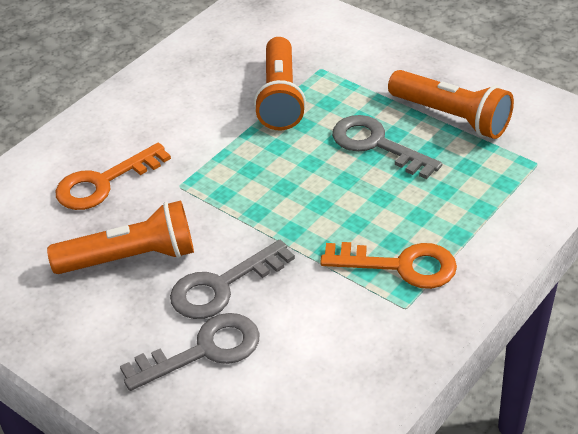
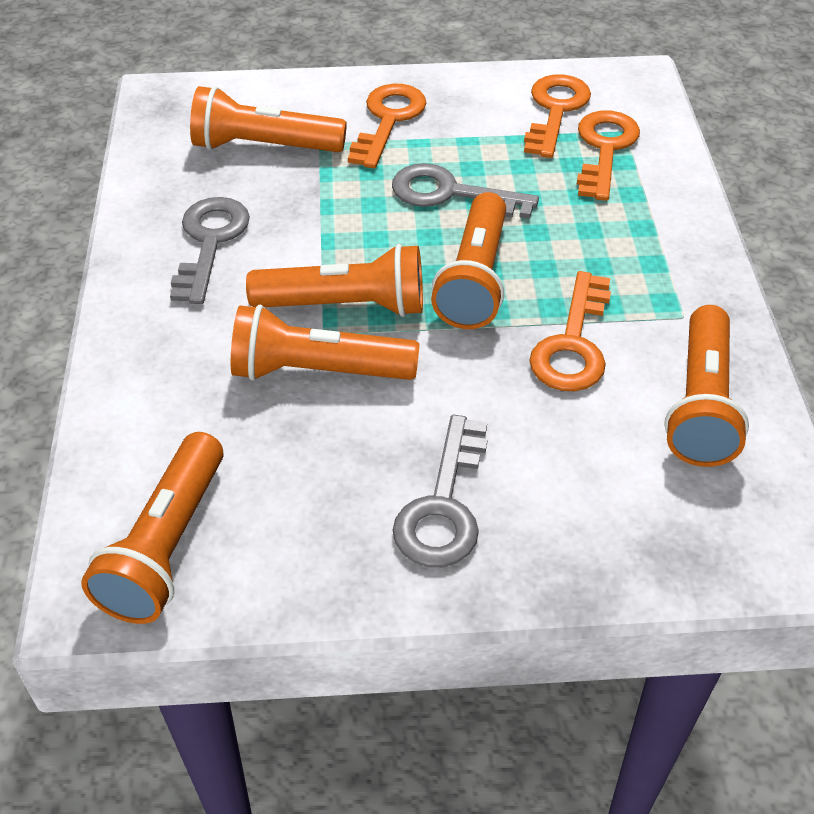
orange flashlight: [47,201,194,274] [254,37,306,130] [388,70,514,139] = 3 -> [81,432,223,624] [190,86,347,152] [231,305,419,381] [246,244,423,317] [431,192,506,329] [664,305,749,467] = 6
orange key: [56,143,171,210] [320,242,457,289] = 2 -> [348,84,426,168] [524,74,591,158] [529,271,611,391] [577,111,640,201] = 4

